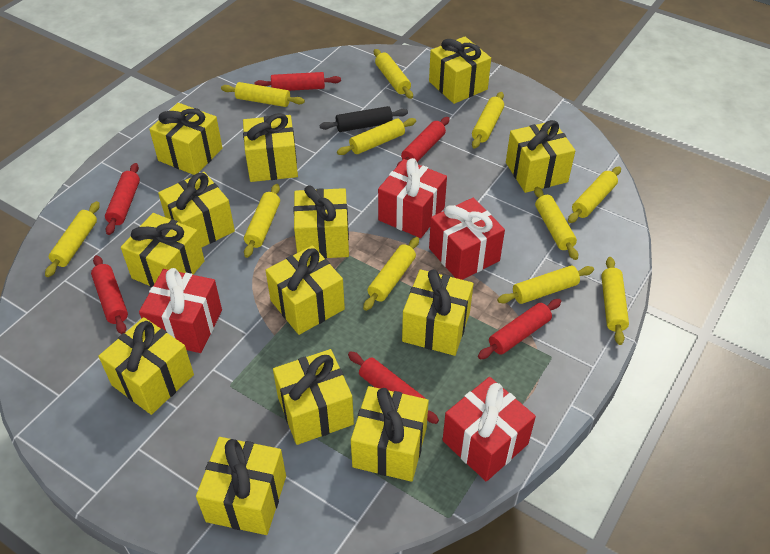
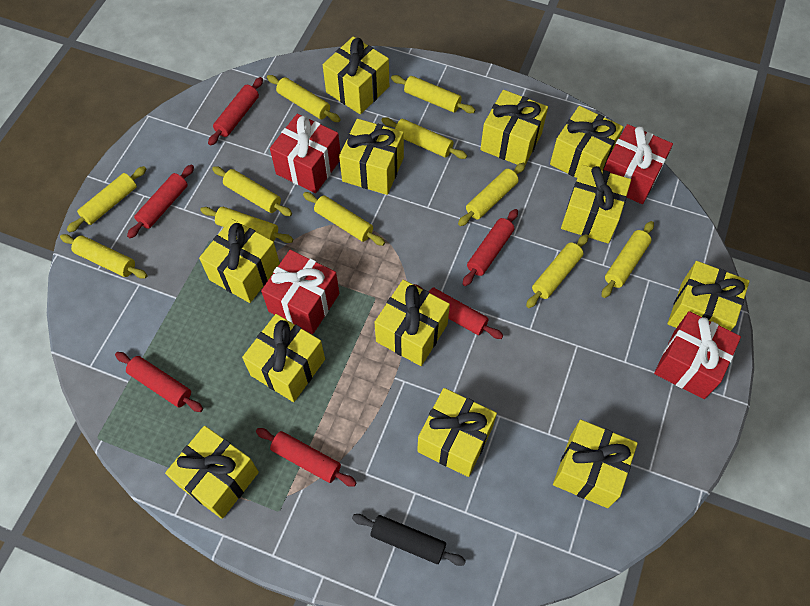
yellow gift: [98,317,194,415] [121,213,205,287] [149,103,222,175] [158,172,235,248] [196,437,286,535] [243,113,298,182] [266,245,345,335] [273,349,354,445] [294,185,349,259] [351,386,429,482] [402,269,474,356] [429,36,491,104] [506,120,575,193] = 13 -> [165,426,259,519] [199,219,280,303] [242,314,325,402] [323,37,389,114] [339,119,404,195] [374,280,450,366] [417,388,497,477] [480,90,548,165] [550,106,623,178] [553,420,638,508] [561,165,631,243] [668,261,750,331] = 12

